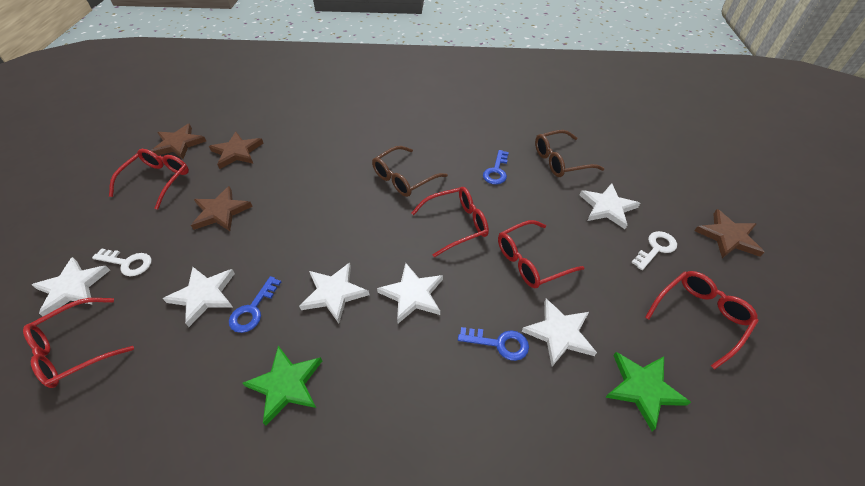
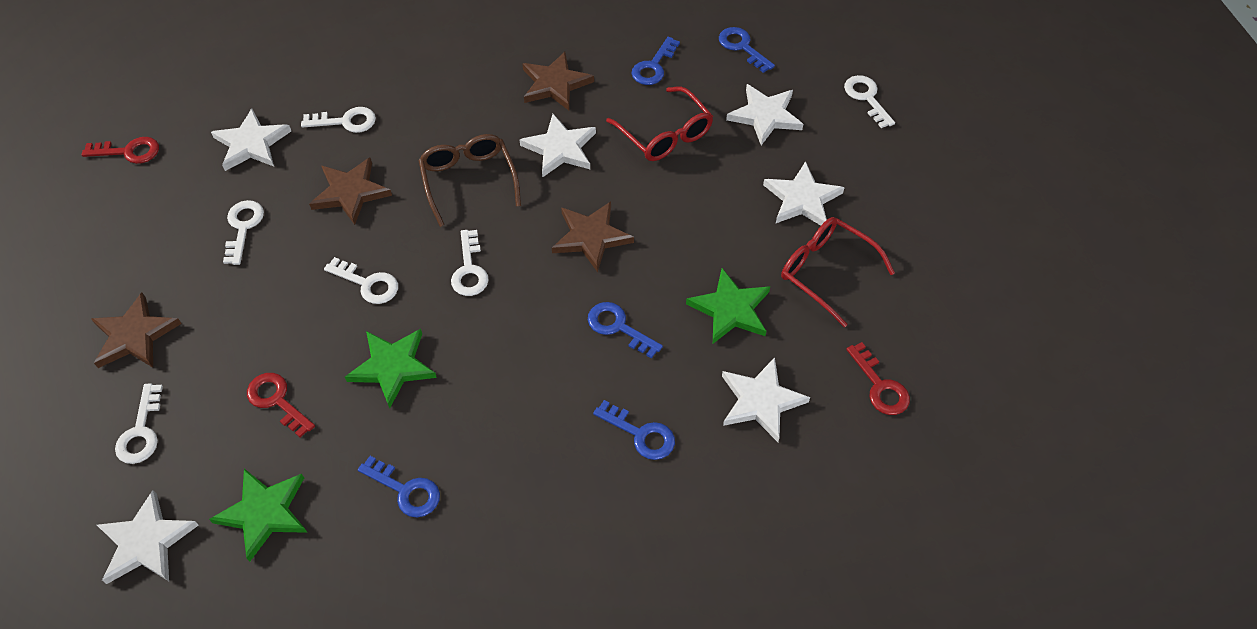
blue key: [229,276,281,333] [458,327,529,361] [483,150,509,185] = 3 -> [358,456,440,517] [588,302,663,359] [593,400,675,460] [631,37,680,85] [719,27,775,73] = 5
brown glasses: [372,146,448,197] [535,130,604,177] = 2 -> [418,134,521,227] = 1
green star: [242,346,322,426] [605,352,691,431] = 2 -> [209,469,308,562] [345,329,437,408] [686,268,770,344] = 3
red glasses: [23,298,134,388] [109,149,189,209] [411,187,489,257] [498,220,585,288] [645,271,759,370] = 5 -> [606,86,713,161] [781,217,895,327] = 2
red key: none = 0 -> [82,137,159,164] [247,373,315,438] [846,342,910,415] = 3
white key: [92,248,152,276] [631,231,677,270] = 2 -> [115,383,163,464] [223,200,264,265] [301,107,376,133] [324,257,398,304] [451,230,489,296] [844,75,895,128] = 6

